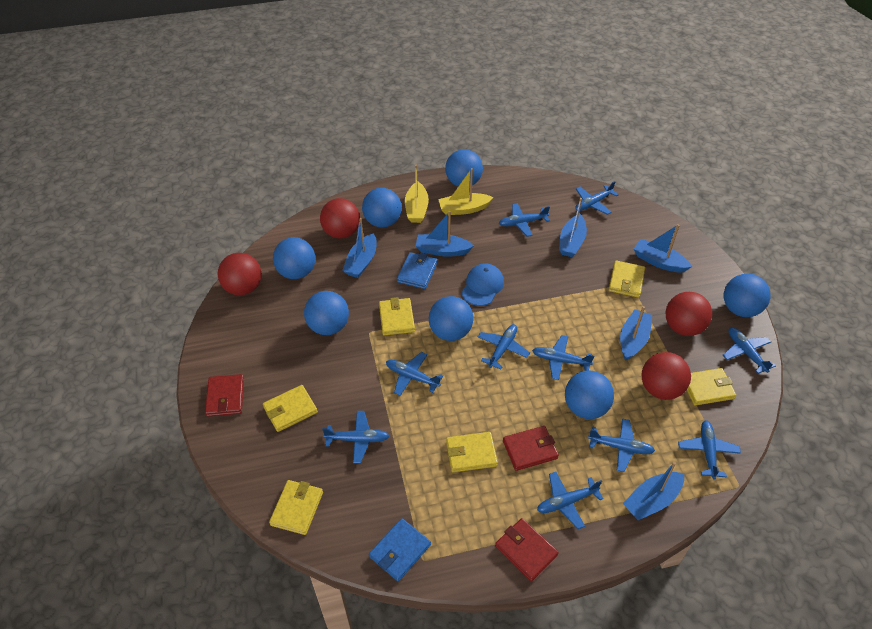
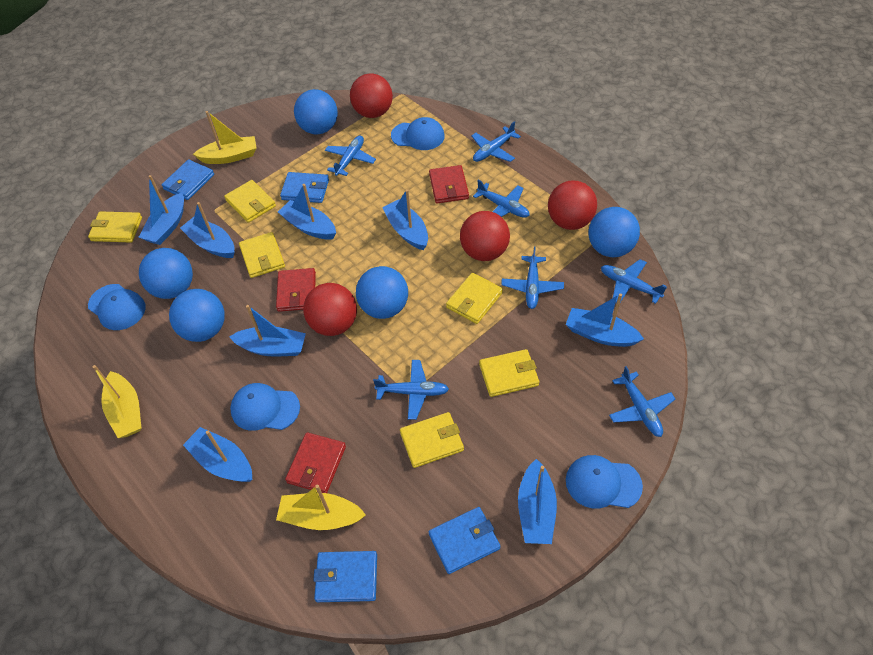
blue ball: [273,237,315,279] [304,291,349,335] [362,188,402,227] [429,296,473,341] [445,149,483,187] [565,371,614,419] [724,274,771,317] = 7 -> [139,248,193,299] [169,289,225,342] [294,89,338,134] [356,266,408,319] [588,207,640,257] = 5
blue boat: [342,218,377,278] [415,211,474,257] [559,198,587,257] [620,306,652,361] [623,462,684,520] [634,224,692,272] = 6 -> [138,175,184,245] [180,202,234,258] [183,427,252,482] [229,305,306,356] [278,184,336,240] [382,189,428,250] [518,459,557,544] [566,293,644,347] = 8
blue cap: [461,263,504,306] = 1 -> [88,284,146,330] [230,383,300,431] [391,117,445,150] [566,455,643,508] = 4
blue plane: [322,411,389,464] [386,352,443,396] [478,324,530,370] [499,203,550,237] [532,335,594,380] [537,472,603,529] [575,181,619,215] [588,418,655,472] [678,420,741,479] [723,327,776,374] = 10 -> [325,135,376,176] [373,360,449,420] [471,121,521,162] [473,180,530,218] [501,246,564,309] [601,259,667,304] [609,366,675,437] = 7
blue wallet: [369,518,431,581] [397,252,437,289] = 2 -> [162,160,214,200] [280,172,329,203] [313,551,377,602] [429,507,500,574] = 4
yellow boat: [405,165,429,223] [438,168,494,215] = 2 -> [93,365,141,438] [193,111,256,164] [276,485,366,530] = 3

